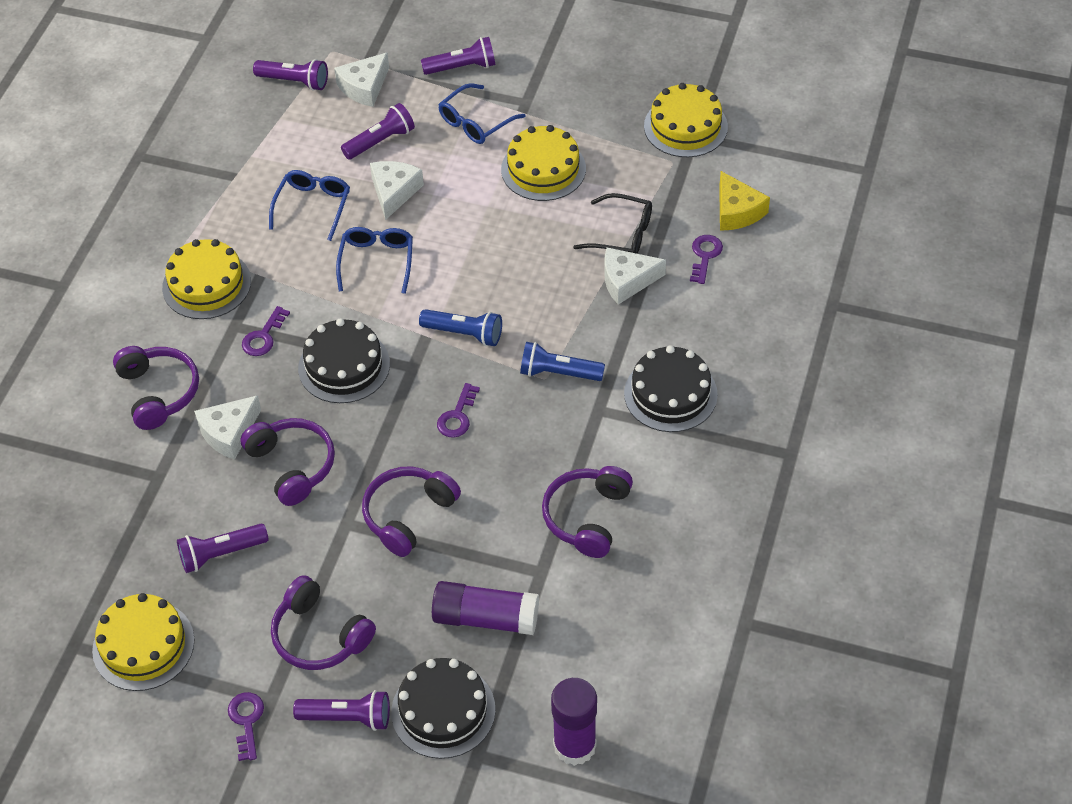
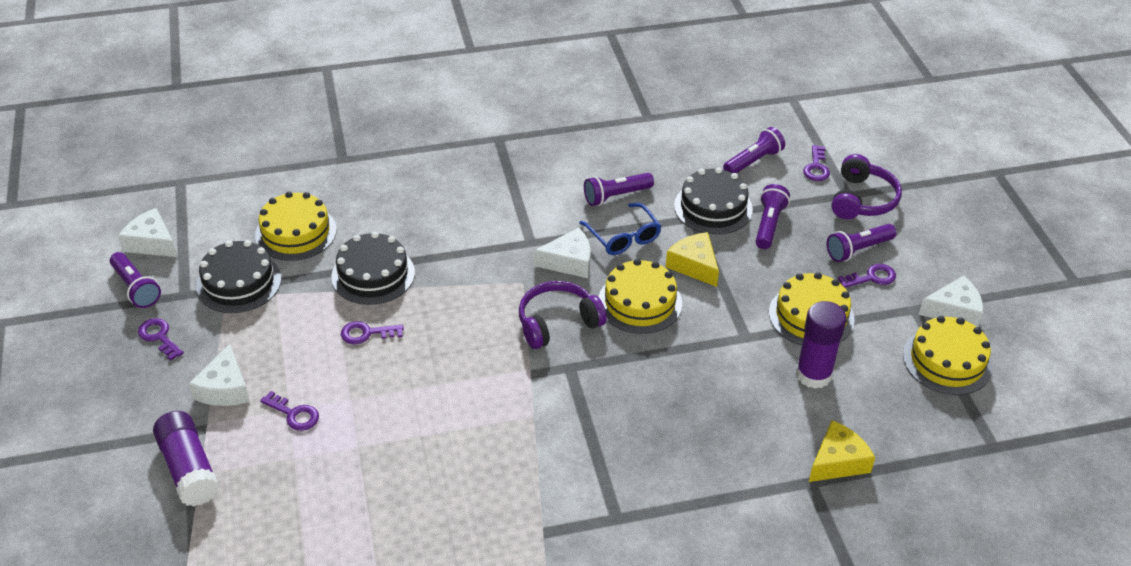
black glasses: [573,193,652,254] = 1 -> none = 0
blue flashlight: [419,309,502,346] [520,342,605,381] = 2 -> none = 0
blue glasses: [269,170,350,241] [336,227,413,294] [438,83,525,144] = 3 -> [579,203,662,255] = 1
purple headphones: [113,346,199,430] [240,418,335,506] [271,575,376,670] [362,466,461,557] [542,466,633,558] = 5 -> [519,281,607,349] [831,154,902,219] = 2
purple key: [228,692,264,761] [242,306,290,356] [437,383,480,438] [690,235,723,284] = 4 -> [138,318,184,361] [260,391,319,431] [341,321,404,344] [803,145,830,181] [838,264,896,288] = 5
yellow cheese: [719,171,770,231] = 1 -> [666,232,719,287] [809,420,875,482] = 2

